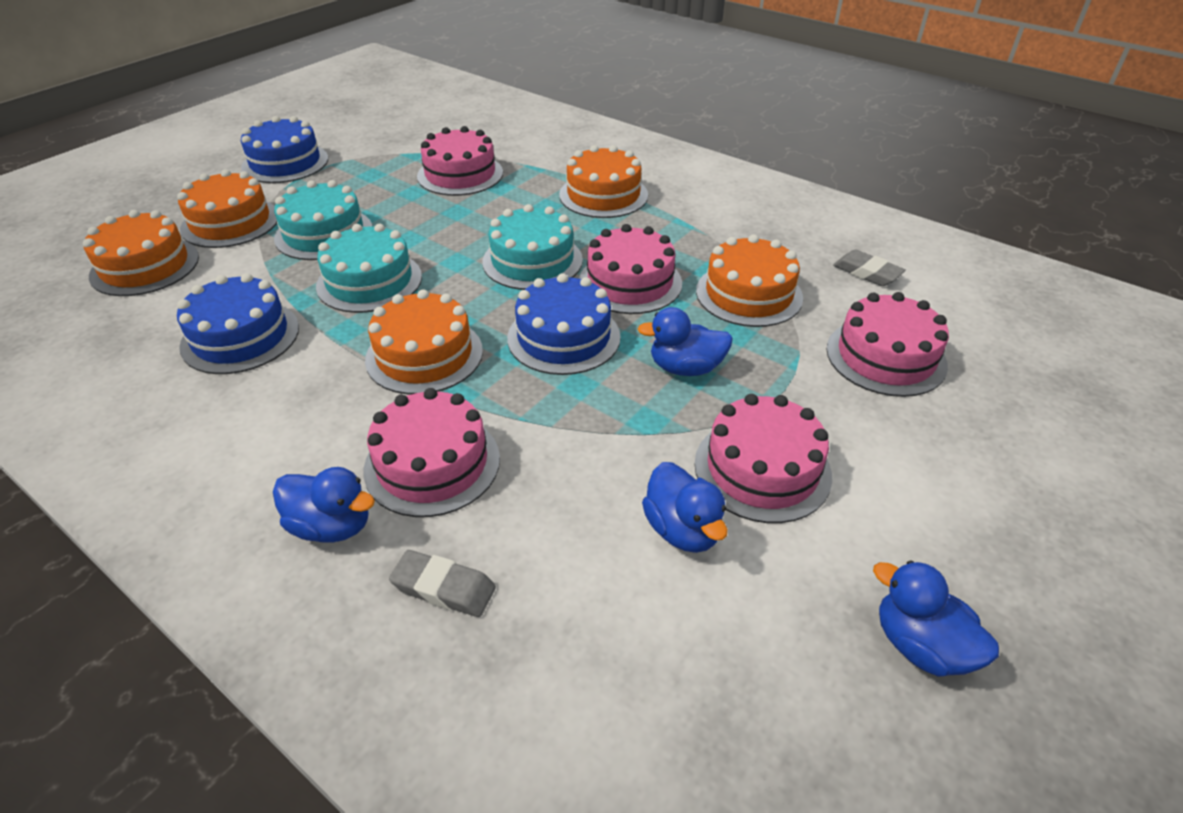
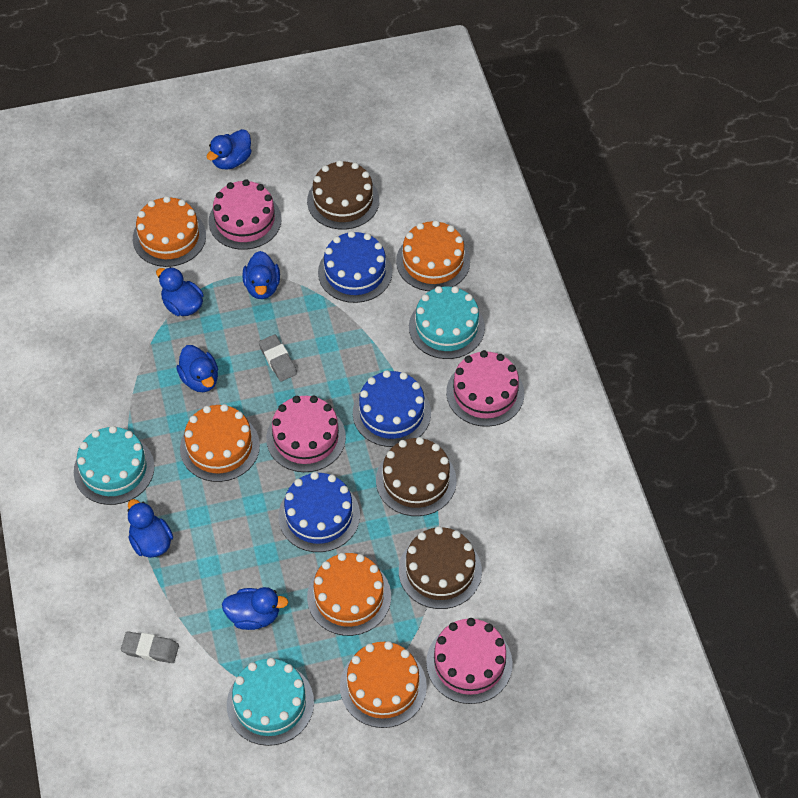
blue duck: [273,467,375,542] [637,307,733,376] [642,462,728,553] [873,560,999,677] = 4 -> [127,499,173,558] [156,267,204,316] [176,345,218,392] [206,129,252,170] [222,587,288,630] [242,251,280,299] = 6
brown cake: none = 0 -> [307,160,379,230] [376,437,456,516] [399,526,482,609] = 3
pink cake: [364,388,500,517] [417,126,503,196] [579,224,682,314] [695,394,832,523] [826,292,949,397] = 5 -> [209,179,282,250] [266,395,346,472] [426,618,513,704] [446,350,524,427] = 4

